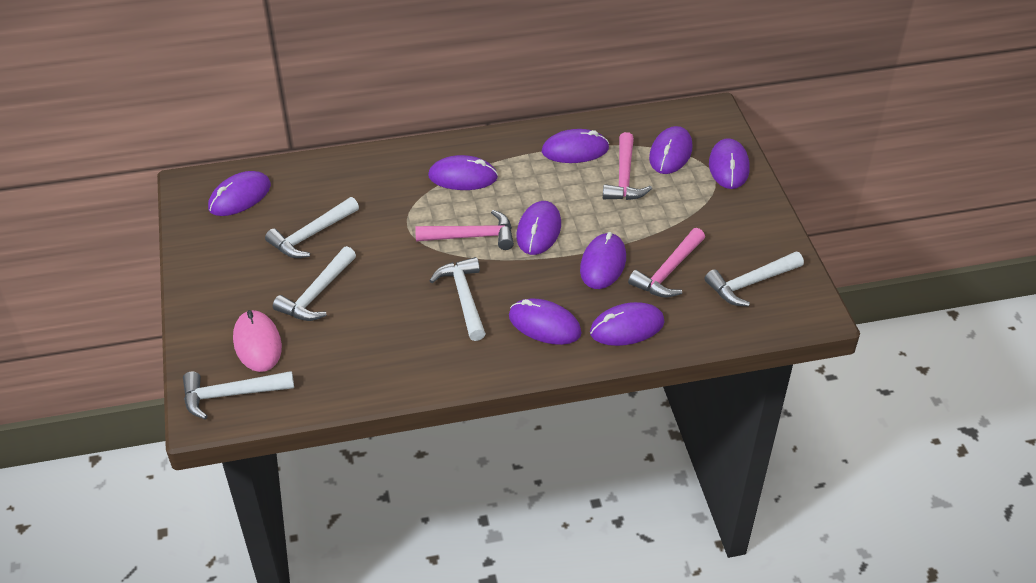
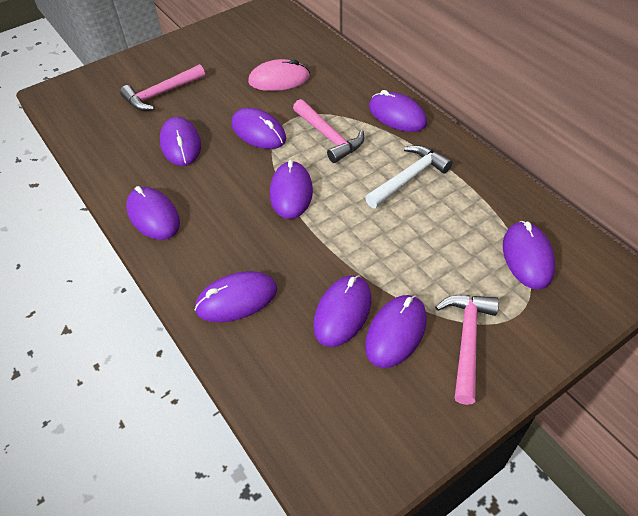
white hammer: [183,371,294,419] [265,197,359,258] [273,246,356,321] [430,257,486,341] [705,252,804,307] = 5 -> [365,145,453,208] = 1

